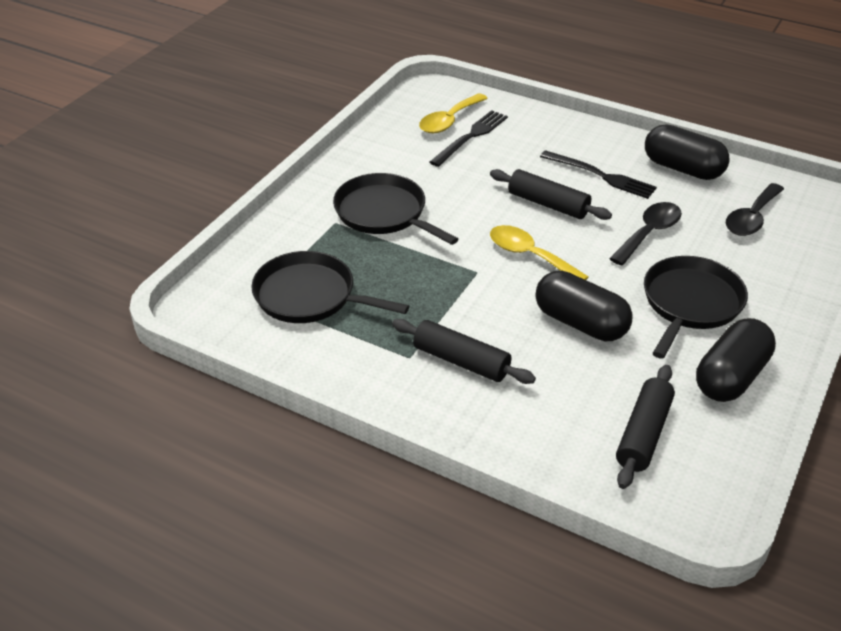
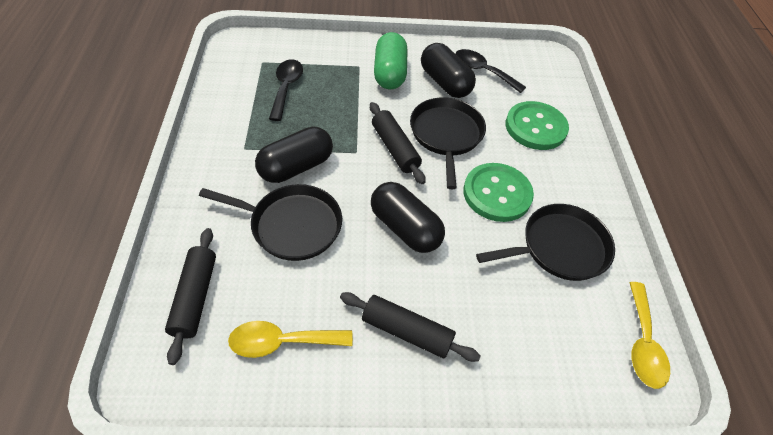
black fork: [430,110,508,167] [540,150,657,199] = 2 -> none = 0
green button: none = 0 -> [463,163,534,222] [506,101,569,150] = 2
green capsule: none = 0 -> [374,32,408,89] = 1

